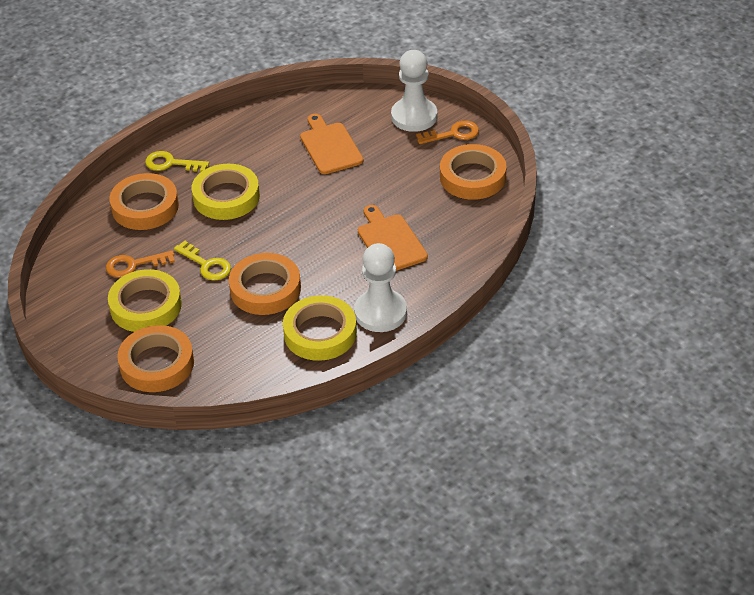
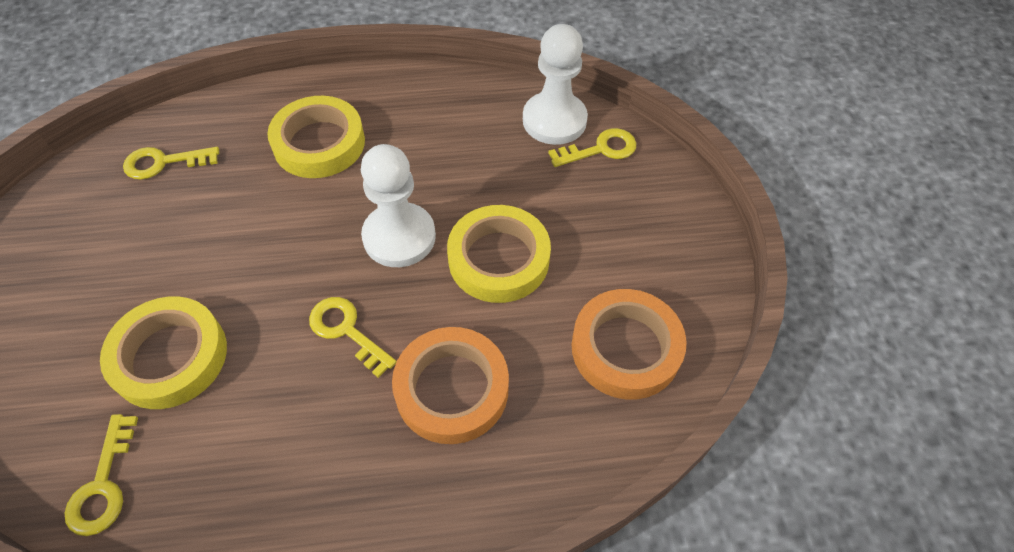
orange cutting board: [300,114,363,174] [358,205,428,271] = 2 -> none = 0
orange key: [106,250,175,278] [416,121,479,144] = 2 -> none = 0
orange tape: [110,173,179,230] [117,325,194,392] [229,253,301,315] [440,144,506,200] = 4 -> [392,327,509,444] [572,289,687,400] = 2
yellow key: [145,151,209,172] [174,240,231,280] = 2 -> [65,414,138,536] [123,147,219,180] [309,297,397,378] [548,128,636,167] = 4

